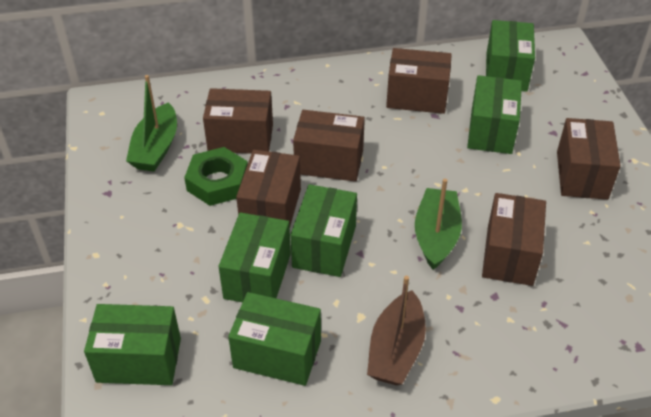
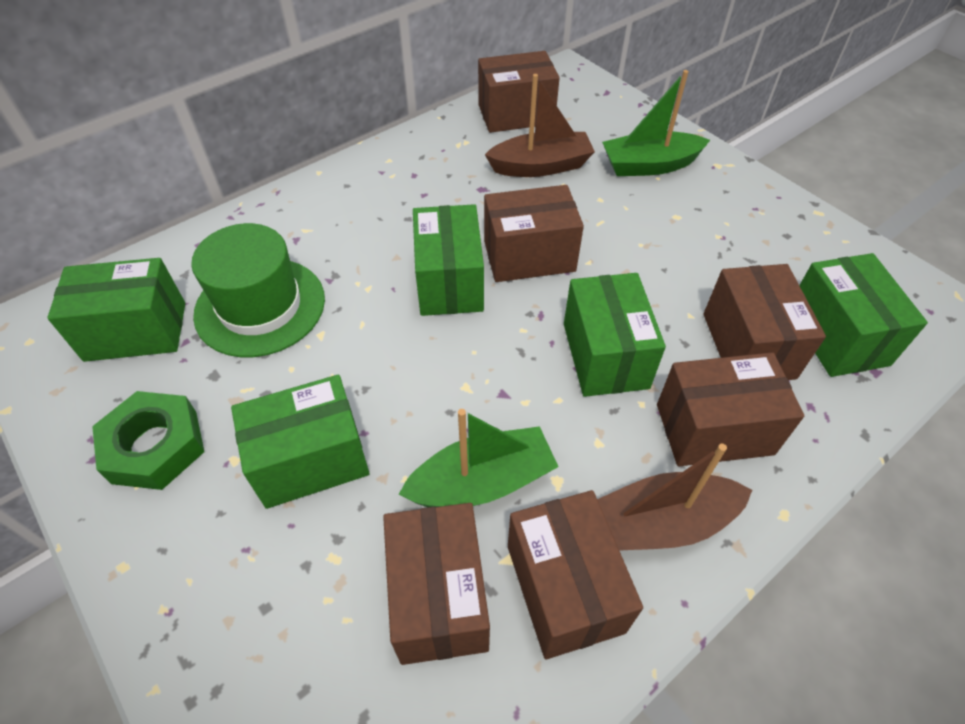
brown boat: [367,276,426,385] = 1 -> [485,74,595,177] [597,444,752,551] = 2
green box: [84,304,181,385] [218,212,291,302] [228,292,321,386] [290,184,357,277] [467,75,522,154] [486,20,535,92] = 6 -> [47,258,185,362] [231,375,370,509] [413,204,484,316] [564,273,666,397] [799,253,928,377] = 5
green hat: none = 0 -> [191,223,325,357] = 1

